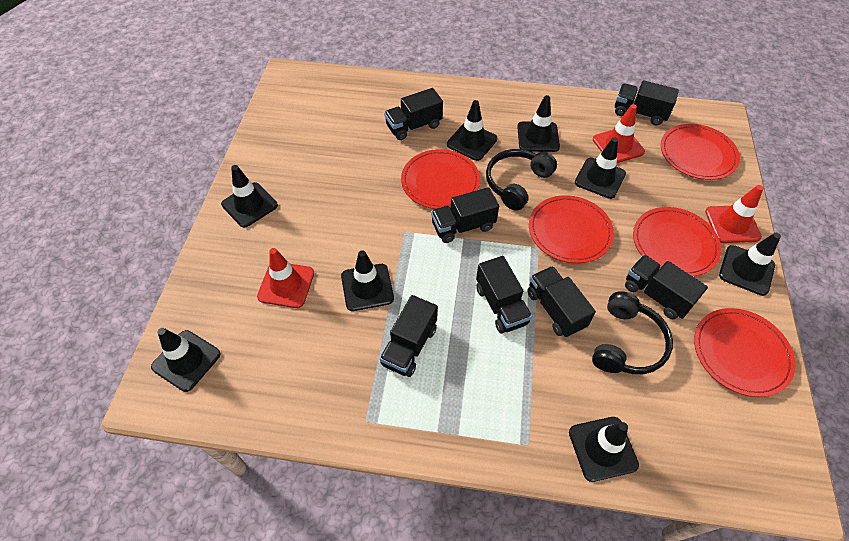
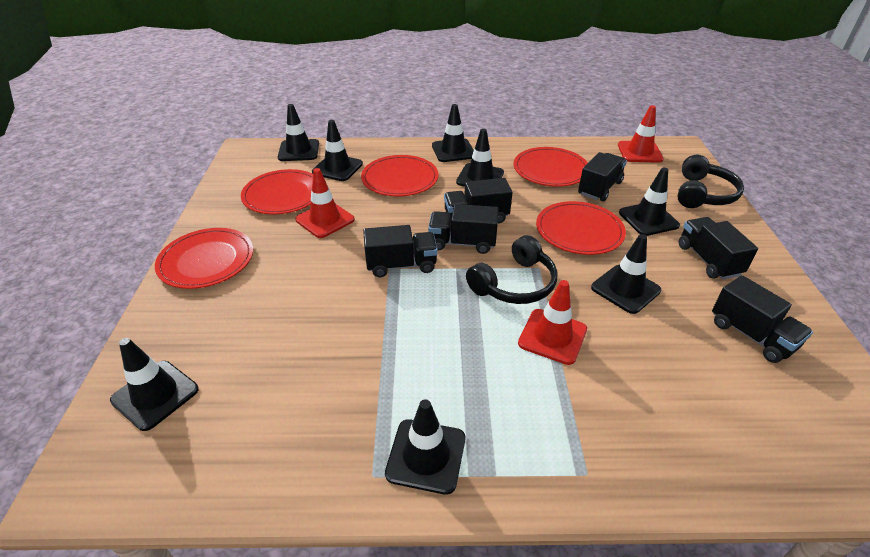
black truck: [380,295,438,377] [384,88,443,140] [431,187,499,243] [476,256,532,333] [527,266,596,337] [615,80,679,126] [625,255,708,319] = 7 -> [363,225,438,277] [428,204,499,254] [444,178,512,223] [578,152,627,202] [679,217,758,280] [712,275,813,363] = 6

